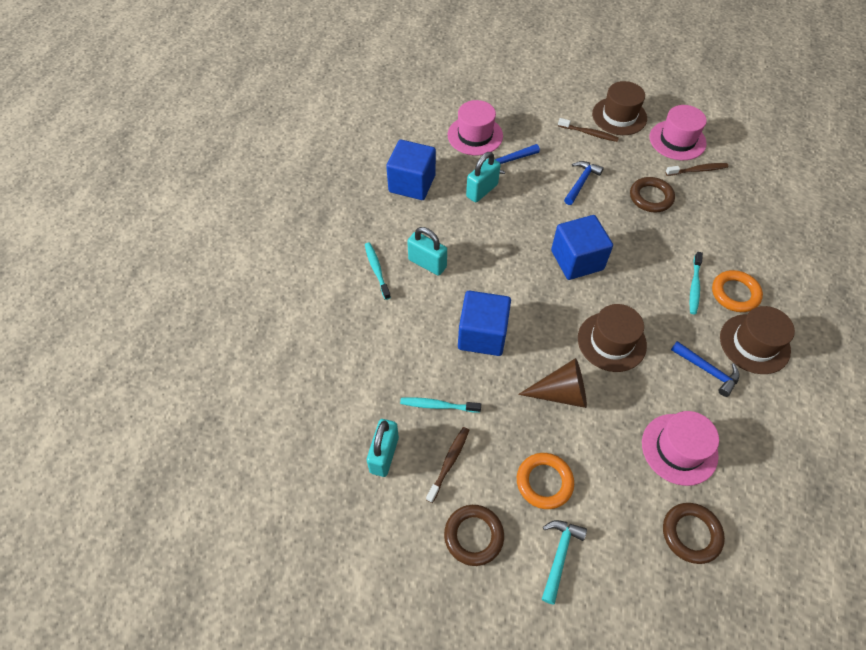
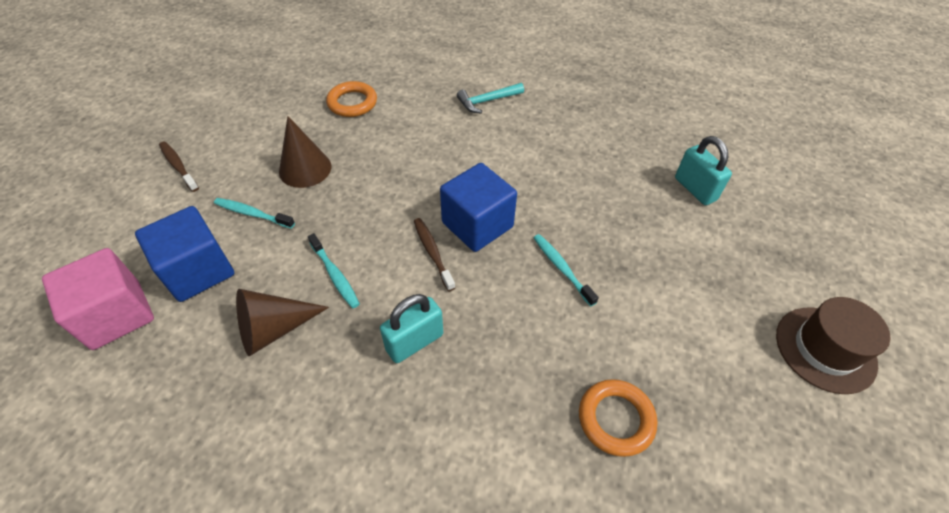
blue cube: [386,140,436,200] [458,291,511,356] [551,215,613,280] = 3 -> [135,206,234,302] [440,163,517,252] = 2
blue hammer: [485,144,540,174] [564,161,604,205] [671,341,740,397] = 3 -> none = 0
brown cone: [518,358,587,408] = 1 -> [236,289,329,356] [279,116,331,188] = 2
brown hat: [578,304,647,372] [592,81,647,135] [720,306,795,374] = 3 -> [776,297,891,394] = 1
brown ring: [444,505,504,566] [630,177,675,213] [663,503,725,564] = 3 -> none = 0
brown toothbrush: [426,427,469,503] [558,118,619,142] [665,163,728,176] = 3 -> [159,141,199,192] [414,218,455,291] = 2
pink cube: none = 0 -> [42,248,154,350] = 1
pink hat: [448,100,503,155] [642,411,719,486] [650,105,707,160] = 3 -> none = 0
turquoise padlock: [367,419,399,477] [407,227,447,276] [466,152,500,202] = 3 -> [380,294,443,363] [675,136,732,205] = 2

